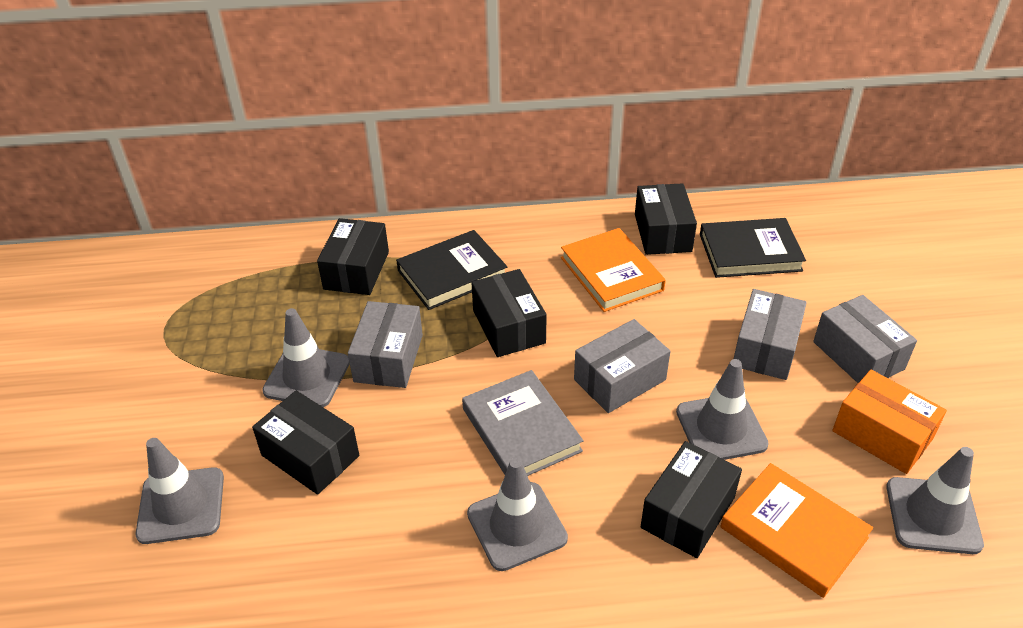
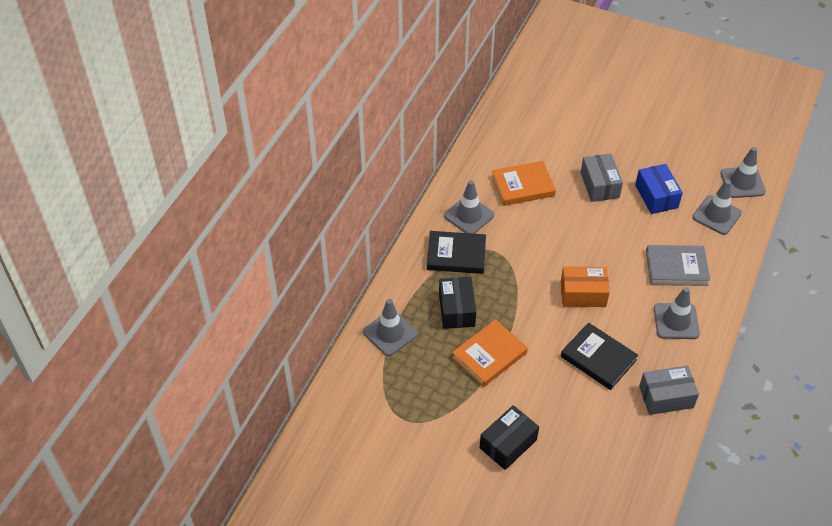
black box: [252,390,359,495] [317,218,389,295] [471,269,547,357] [635,183,697,255] [641,441,742,558] = 5 -> [439,277,476,329] [479,405,539,470] = 2
blue box: none = 0 -> [635,164,683,214] = 1
grey box: [348,301,423,388] [574,319,670,413] [734,289,807,380] [813,295,917,383] = 4 -> [581,153,623,202] [639,366,699,415] = 2

